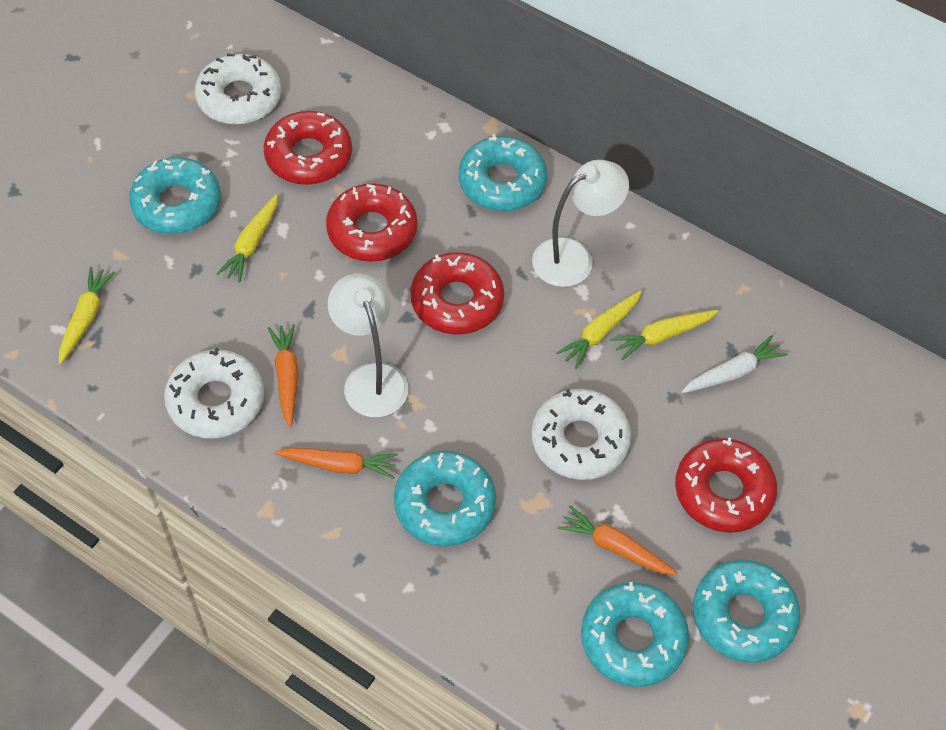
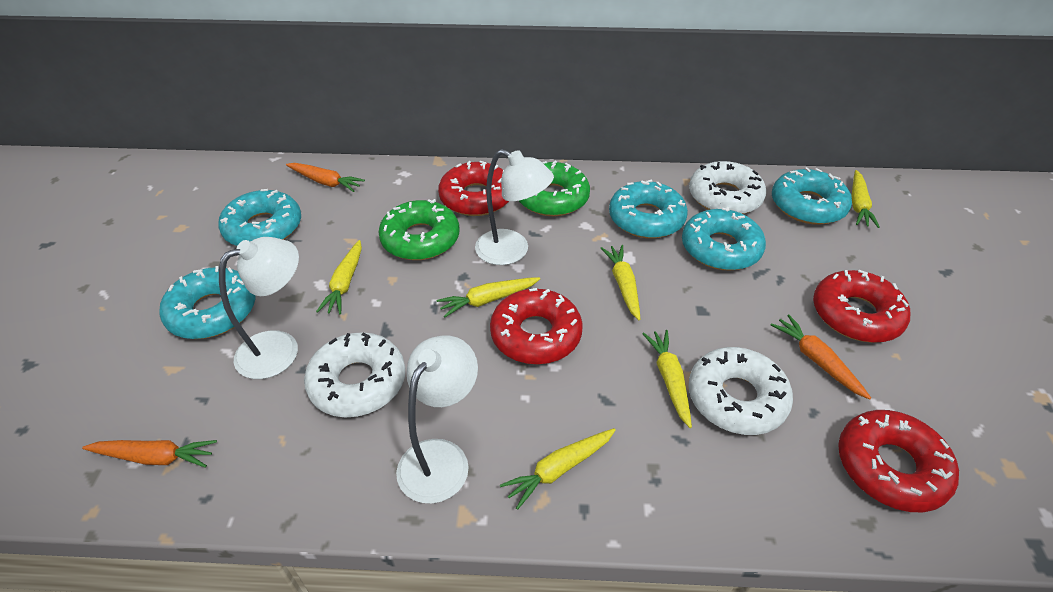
green donut: none = 0 -> [378,199,460,260] [519,160,590,216] = 2
white carrot: [681,335,787,393] = 1 -> none = 0
white lamp: [328,274,408,417] [532,160,629,287] = 2 -> [219,237,299,379] [396,335,478,504] [475,149,554,265] = 3
yellow carrot: [59,267,115,364] [216,194,278,282] [556,290,642,369] [610,310,718,360] = 4 -> [316,240,362,314] [437,277,540,317] [500,428,616,510] [601,245,641,320] [642,330,692,428] [852,170,880,228] = 6

